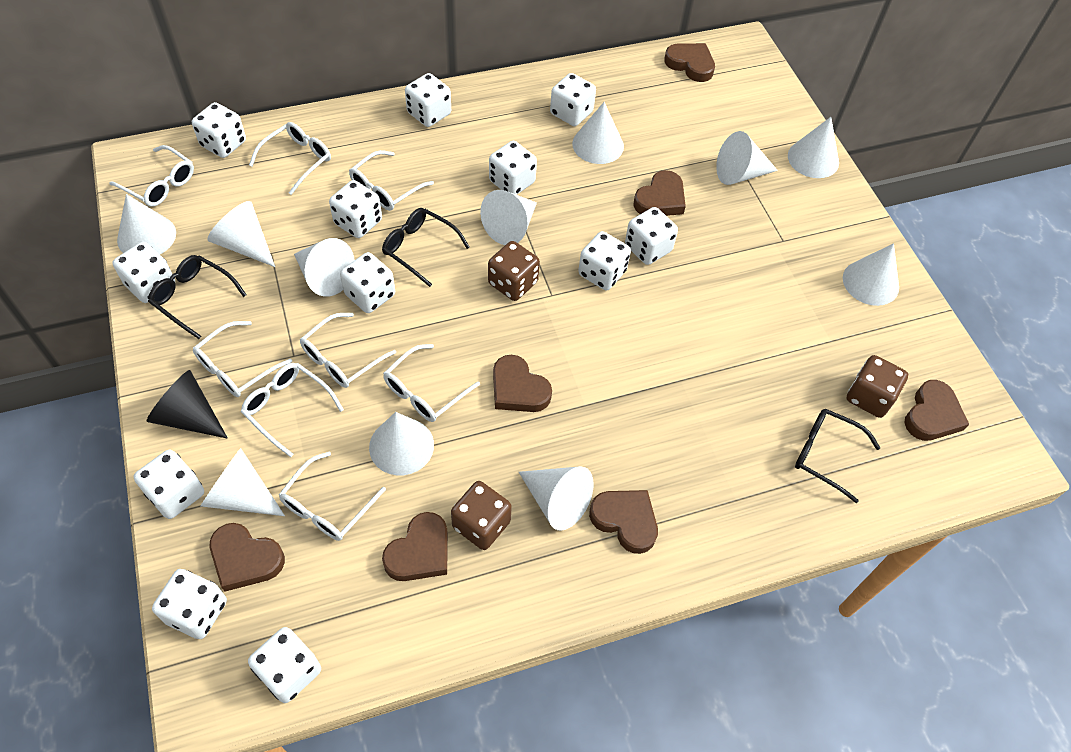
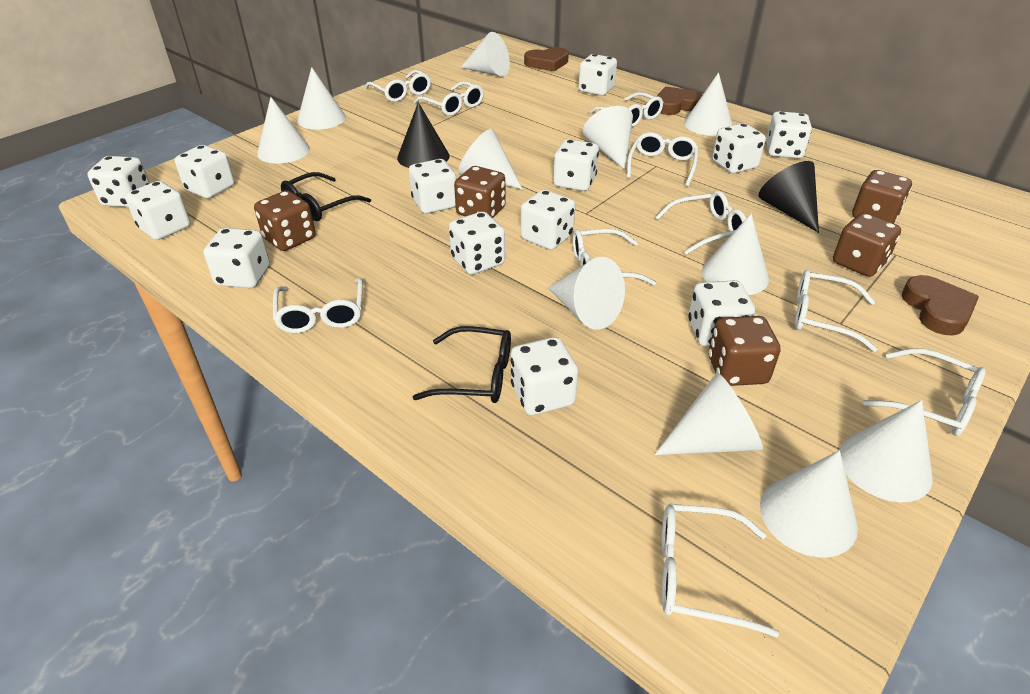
black cone: [146,370,228,439] = 1 -> [397,102,449,168] [758,161,819,233] = 2
black glasses: [148,255,247,339] [382,208,470,287] [795,409,880,503] = 3 -> [281,172,371,221] [413,326,511,403] = 2
brown dice: [451,481,512,550] [488,241,540,301] [846,355,908,418] = 3 -> [254,190,316,251] [454,166,506,218] [708,316,780,386] [833,213,901,277] [852,170,912,223] = 5
brown heart: [210,523,285,592] [382,512,448,581] [493,355,552,412] [589,490,658,554] [633,170,686,216] [664,43,715,82] [904,380,969,441] = 7 -> [524,47,569,71] [657,87,702,115] [902,275,979,336] = 3
white dice: [112,242,175,303] [134,450,204,519] [152,569,227,639] [192,102,246,158] [248,627,321,703] [329,180,382,238] [340,252,395,313] [405,73,451,127] [489,141,537,195] [550,73,596,126] [578,231,631,290] [625,207,678,265] = 12 -> [87,156,150,207] [125,181,190,240] [175,145,235,198] [203,228,270,288] [409,159,457,214] [449,212,505,274] [511,337,578,415] [521,190,575,250] [553,139,599,191] [579,54,617,96] [688,280,755,347] [712,123,766,173] [766,111,812,158] = 13
white glasses: [109,145,194,207] [193,321,292,397] [241,363,344,458] [249,122,331,195] [279,452,386,541] [300,313,396,388] [349,150,434,211] [383,344,480,422] = 8 -> [273,278,363,333] [365,70,431,102] [414,81,484,116] [573,229,656,286] [589,92,663,127] [627,132,699,187] [655,191,746,255] [662,504,779,637] [795,270,878,352] [863,348,986,436] = 10

